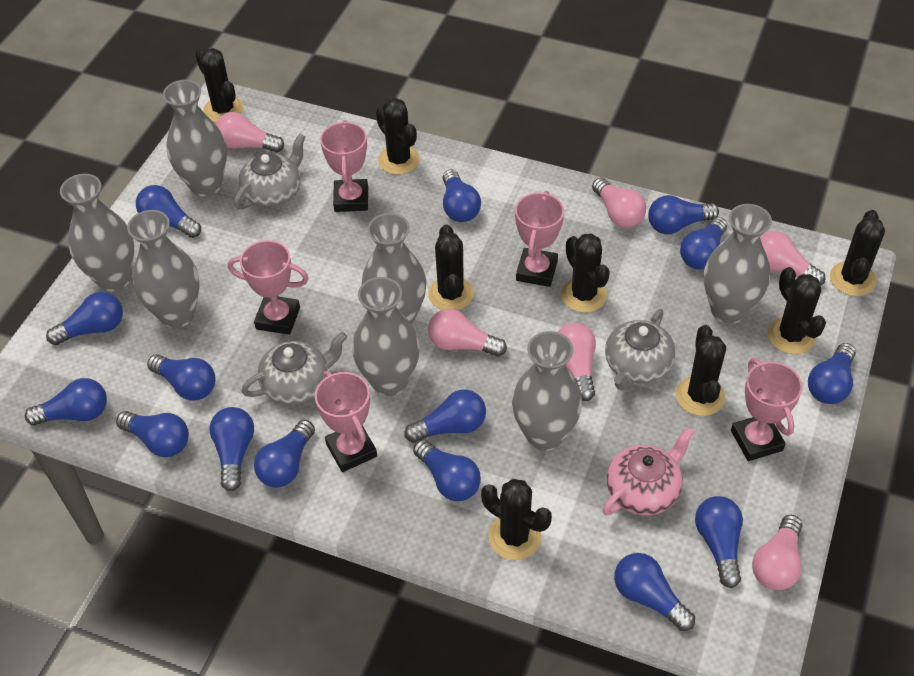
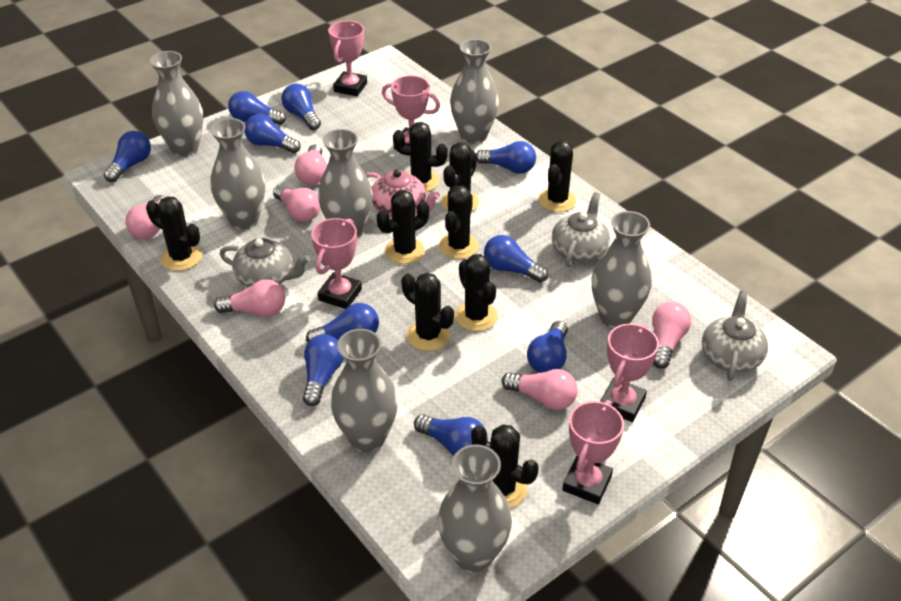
black cactus: [195,48,243,123] [376,98,420,175] [428,225,474,310] [481,479,552,560] [561,233,610,313] [676,325,726,416] [768,267,826,354] [830,210,885,296] = 8 -> [146,196,202,271] [377,190,429,264] [393,122,448,192] [401,273,454,351] [439,185,479,259] [441,143,479,211] [455,254,498,331] [471,424,539,508] [539,141,576,212] = 9
blue light bulb: [25,378,107,425] [46,292,123,345] [116,411,189,457] [136,185,201,238] [147,354,216,401] [209,407,254,491] [254,420,315,488] [404,389,486,443] [413,439,481,501] [442,169,481,222] [614,553,695,631] [648,195,719,234] [680,217,727,270] [695,496,743,588] [808,343,856,404] = 15 -> [104,131,151,182] [228,91,286,125] [244,114,301,153] [281,83,321,130] [303,334,344,406] [306,303,379,343] [414,414,488,456] [476,141,536,174] [484,235,548,283] [527,321,568,373] = 10

